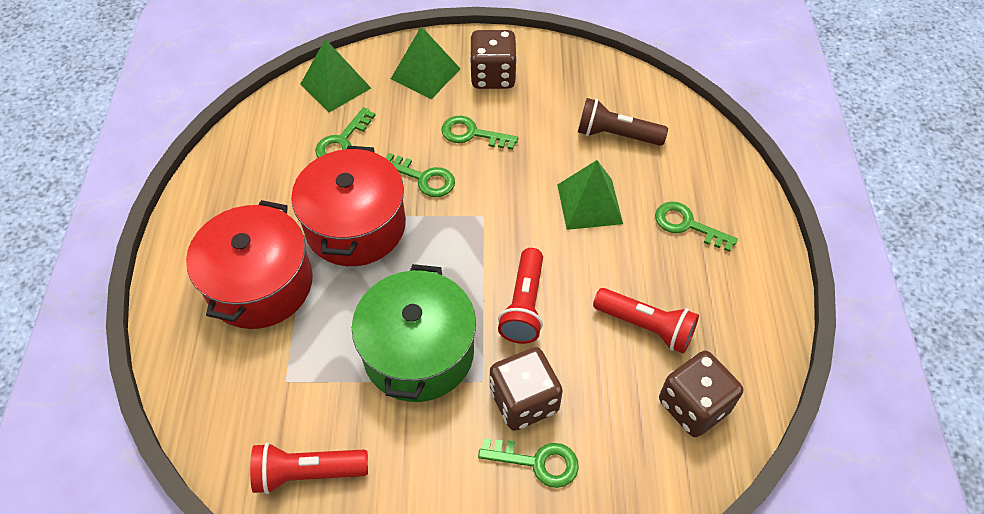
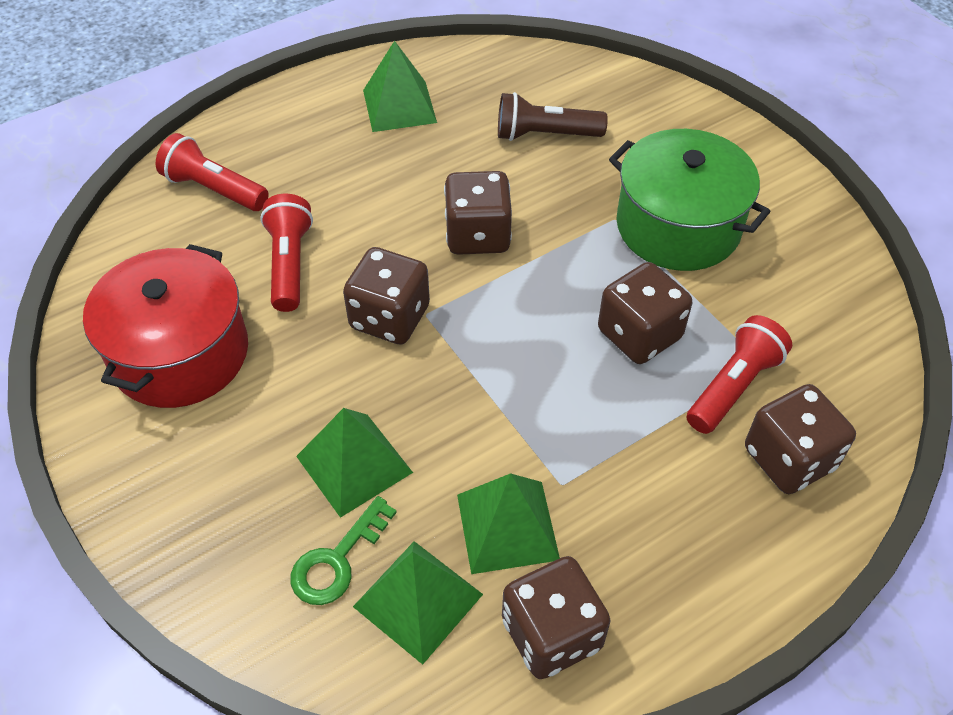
brown dice: [470,30,517,89] [490,347,563,431] [659,351,743,437] = 3 -> [343,247,430,344] [444,171,512,255] [502,556,611,679] [598,262,692,364] [745,384,856,494] = 5
green key: [315,107,376,158] [386,153,455,197] [441,116,518,150] [478,439,579,488] [655,202,738,252] = 5 -> [290,496,397,605] = 1
green pyramid: [301,39,371,113] [391,26,460,99] [557,160,623,230] = 3 -> [296,408,413,518] [353,541,483,665] [363,41,437,132] [457,473,560,574] = 4
red pot: [186,200,313,329] [291,146,406,266] = 2 -> [83,244,248,408] = 1

